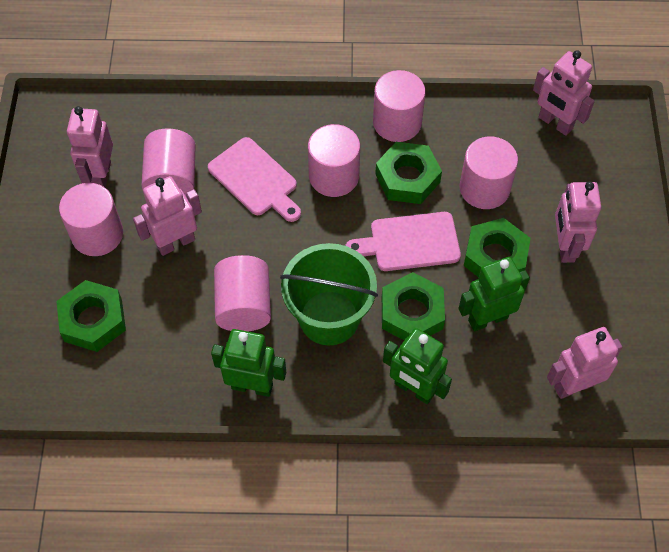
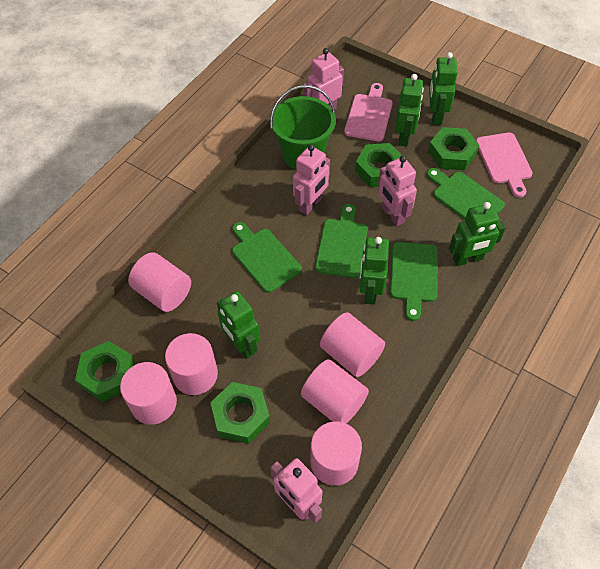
green cutting board: none = 0 -> [232,222,302,293] [315,204,368,278] [390,242,438,321] [426,168,505,219] = 4
green robot: [211,329,286,397] [383,328,452,404] [458,257,530,331] = 3 -> [217,291,260,359] [360,237,389,305] [395,74,424,147] [429,52,458,125] [449,202,506,266] = 5
pink robot: [67,106,113,188] [133,176,202,256] [533,50,595,136] [547,327,622,399] [555,181,601,263] = 5 -> [270,458,322,523] [293,144,330,215] [303,48,344,110] [378,156,417,226] = 4

